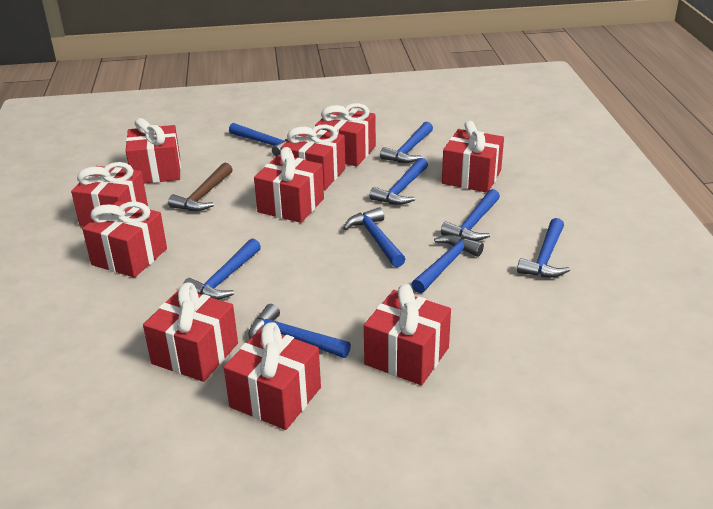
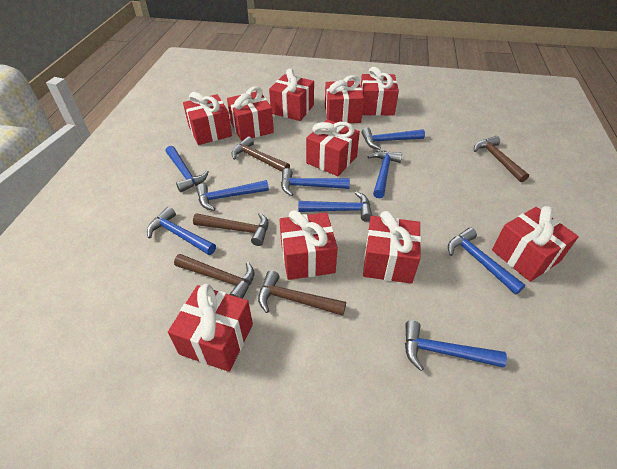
brown hammer: [168,163,233,211] = 1 -> [174,254,255,299] [193,213,268,246] [232,136,290,172] [258,270,346,316] [474,136,529,182] = 5

